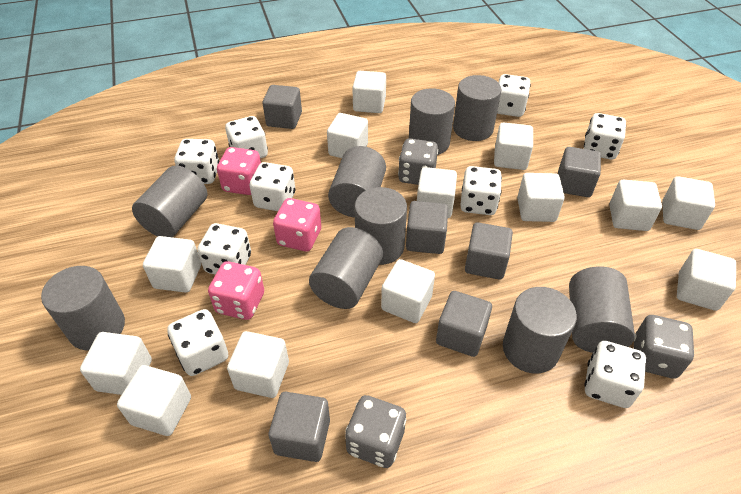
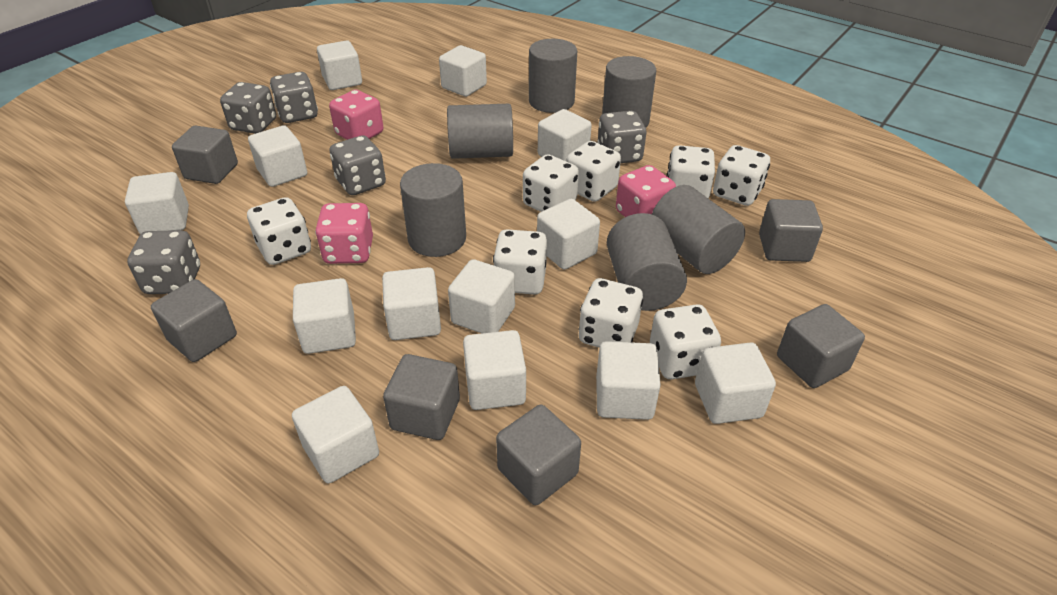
grey cylinder: [41,266,125,351] [132,165,207,237] [309,227,383,309] [328,146,386,217] [354,187,407,265] [409,88,455,155] [453,75,501,141] [503,287,577,374] [569,267,635,353] = 9 -> [400,163,466,257] [447,104,513,159] [529,39,577,113] [602,56,656,127] [607,213,687,311] [652,185,745,274] = 6
grey dice: [345,395,406,468] [398,138,438,185] [634,315,694,379] = 3 -> [127,230,200,294] [220,82,276,134] [270,72,318,123] [329,135,386,195] [597,111,646,163] = 5
white dice: [167,309,228,376] [174,139,219,184] [197,223,251,275] [225,116,268,158] [249,162,295,211] [460,166,502,215] [497,74,531,117] [583,113,626,160] [584,341,646,408] = 9 -> [247,197,311,265] [493,229,547,295] [523,154,579,212] [566,141,621,202] [578,278,643,348] [650,304,721,379] [667,145,715,199] [713,145,770,206] = 8

